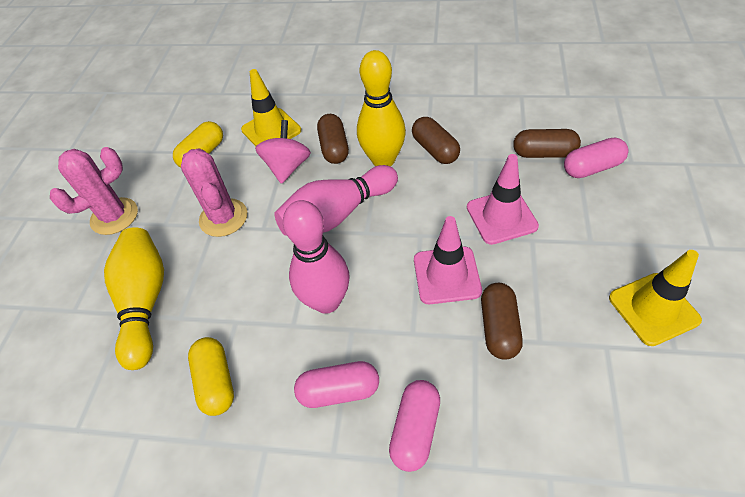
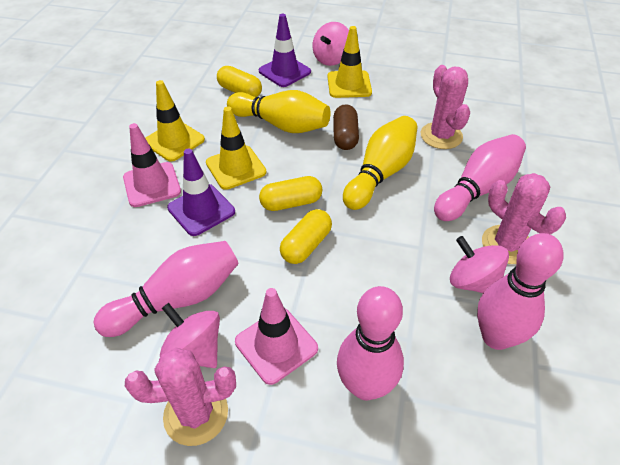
brown capsule: [317,114,349,164] [412,117,460,164] [481,283,523,360] [513,129,581,158] = 4 -> [333,104,359,150] = 1
pink bowling pin: [274,165,398,236] [283,200,350,314] = 2 -> [94,241,239,337] [337,286,404,400] [434,134,526,221] [477,233,563,350] = 4
pink cactus: [50,147,138,235] [181,148,247,237] = 2 -> [125,348,236,446] [421,65,470,149] [482,173,566,264] = 3
pink capsule: [294,361,379,408] [389,380,440,472] [564,137,628,178] = 3 -> none = 0
pink spinning top: [255,120,311,184] = 1 -> [160,303,220,368] [312,22,349,66] [450,236,509,293] = 3
purple traffic cone: none = 0 -> [167,149,235,236] [259,14,311,87] = 2
yellow capsule: [173,121,223,167] [188,337,234,416] = 2 -> [217,66,262,97] [259,176,322,211] [280,209,332,264] = 3
yellow traffic cone: [241,69,301,146] [609,250,702,346] = 2 -> [145,80,205,162] [206,106,266,190] [327,26,372,98] = 3

